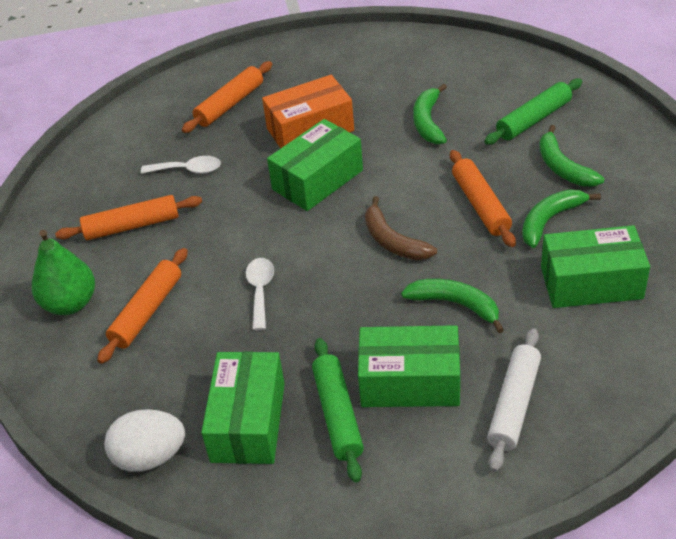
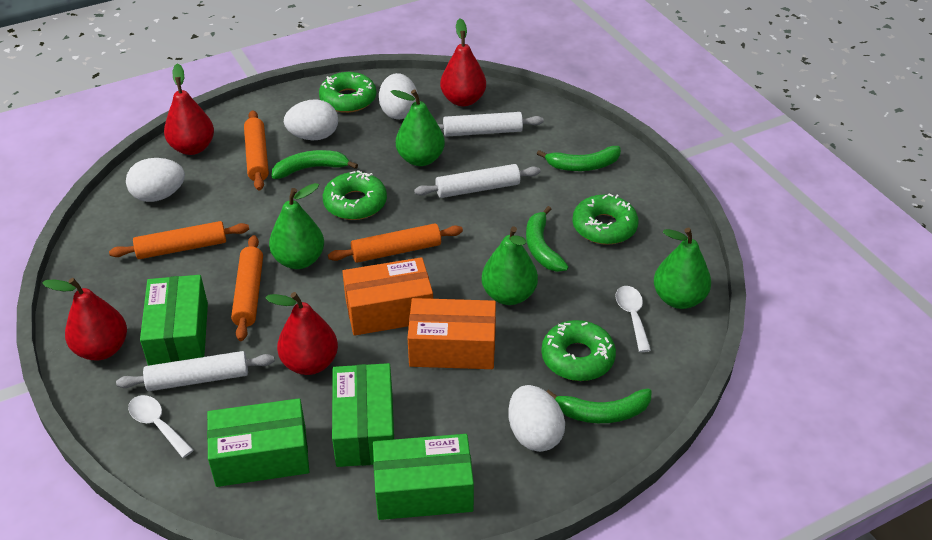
brown banana: [365,196,437,260] = 1 -> none = 0
green donut: none = 0 -> [319,72,376,113] [323,170,387,220] [541,320,616,381] [572,194,638,245] = 4
green pear: [32,230,95,315] = 1 -> [269,183,324,269] [391,90,445,166] [482,226,538,305] [654,228,711,309] = 4
green rolling pin: [312,338,364,482] [484,79,582,145] = 2 -> none = 0
orange box: [262,75,354,148] = 1 -> [342,257,433,336] [407,298,496,369] = 2
red pear: none = 0 -> [42,278,127,360] [164,63,214,155] [265,292,338,375] [440,19,486,107] = 4
white egg: [104,409,185,472] = 1 -> [126,158,185,202] [284,99,338,140] [379,73,418,119] [508,385,565,452] = 4
white rolling pin: [487,328,541,472] = 1 -> [116,351,275,391] [414,164,540,198] [438,112,544,137] = 3

